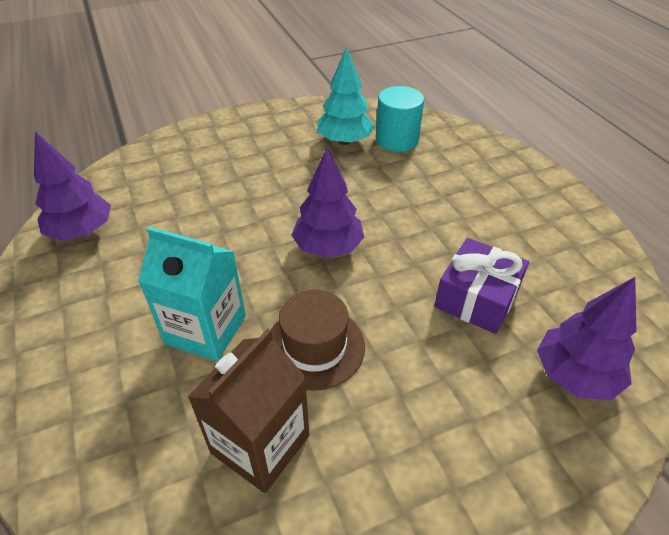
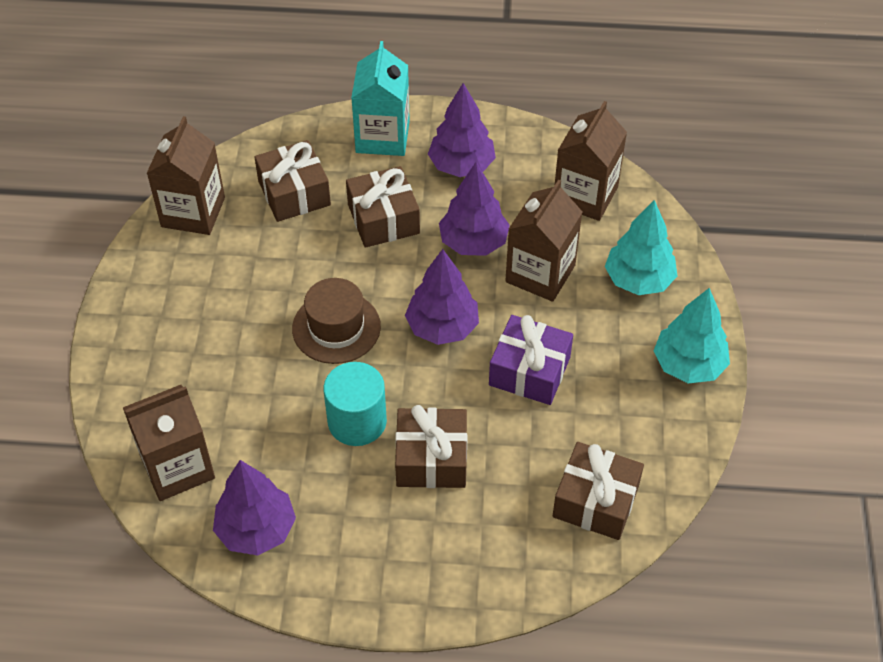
brown carton: [188,329,309,493] = 1 -> [123,385,215,501] [146,116,225,235] [505,179,582,302] [555,101,627,221] = 4
brown gift: none = 0 -> [254,140,331,222] [346,166,420,248] [395,405,467,488] [553,442,644,540] = 4
purple tree: [34,131,111,241] [291,147,364,258] [537,277,637,400] = 3 -> [213,460,296,556] [405,249,479,345] [428,83,496,177] [439,162,510,256] = 4
turquoise tree: [317,47,374,145] = 1 -> [605,200,678,295] [654,288,730,383] = 2

